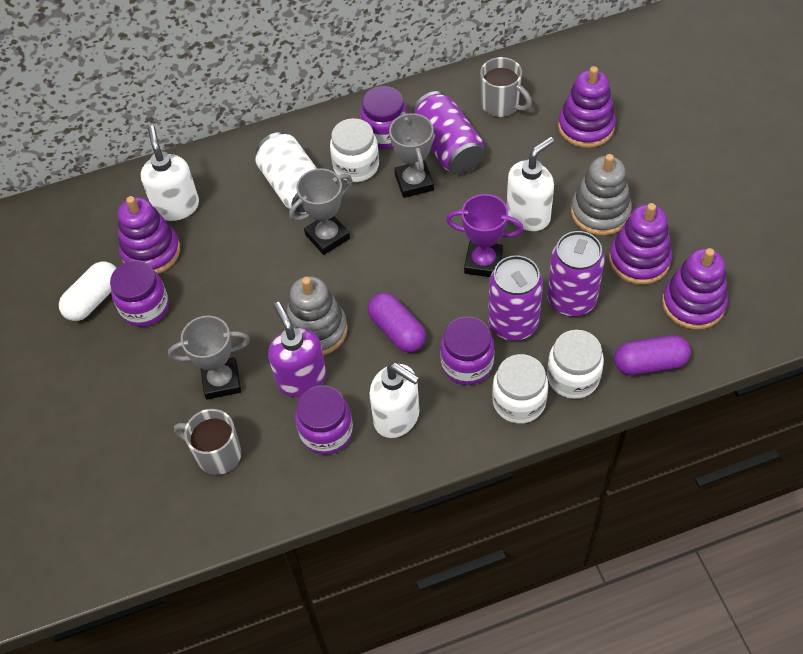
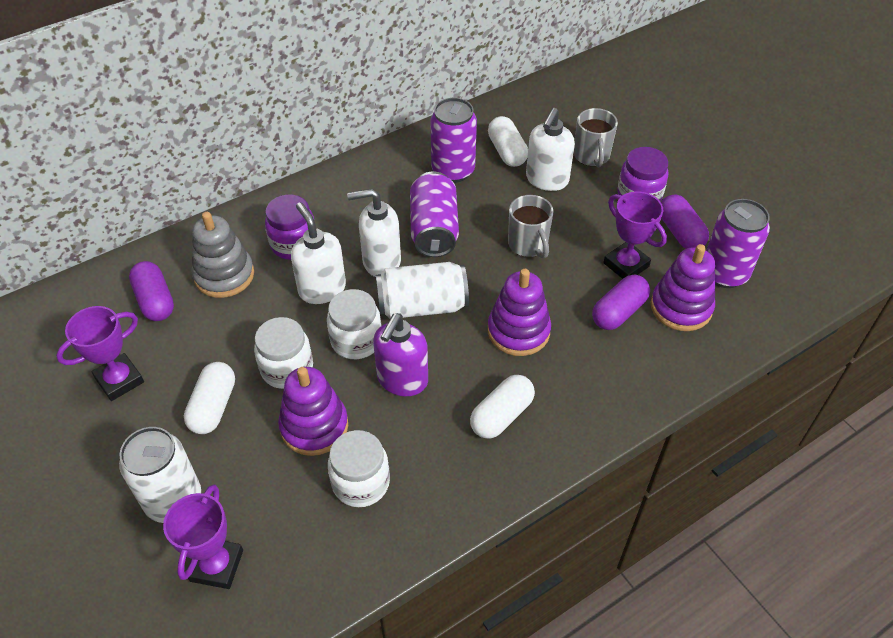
grey stacking toy: [284,276,348,355] [571,154,632,236] = 2 -> [191,212,254,298] = 1
grey trophy: [168,316,250,400] [289,168,352,255] [389,112,434,198] = 3 -> none = 0
purple capsule: [368,292,426,352] [614,335,691,375] = 2 -> [129,261,174,321] [592,275,650,330] [661,194,709,249] = 3
purple jar: [110,260,169,327] [295,385,353,455] [360,86,407,149] [440,316,494,385] = 4 -> [265,195,314,260] [617,147,668,202] = 2
purple stacking toy: [118,196,180,274] [558,66,616,148] [609,203,672,285] [662,248,728,330] = 4 -> [278,367,348,456] [488,269,551,356] [651,244,715,331] = 3
purple trophy: [446,194,523,277] = 1 -> [56,306,144,401] [163,484,243,589] [603,191,667,279] = 3
white can: [255,132,317,216] = 1 -> [119,427,201,523] [376,262,469,318] = 2
white capsule: [59,261,116,321] = 1 -> [184,362,235,434] [470,375,535,439] [488,116,528,167] = 3

